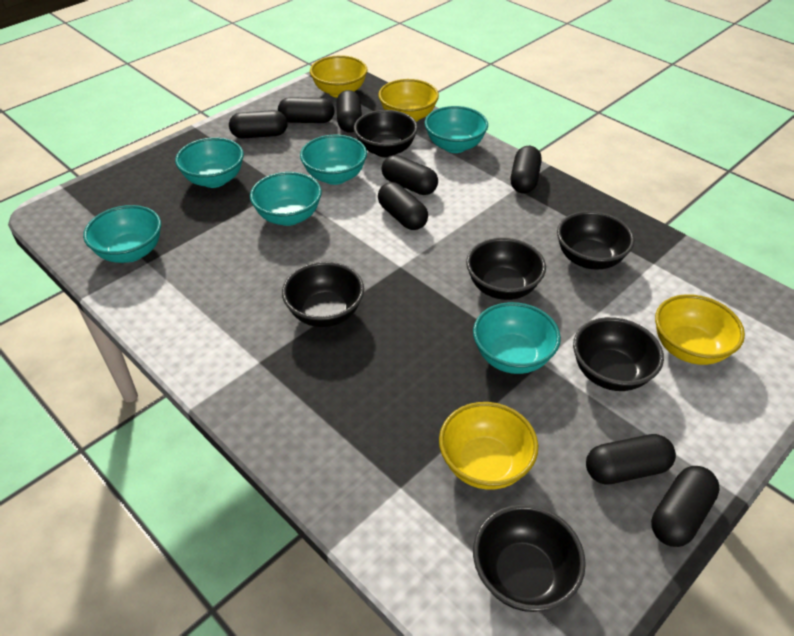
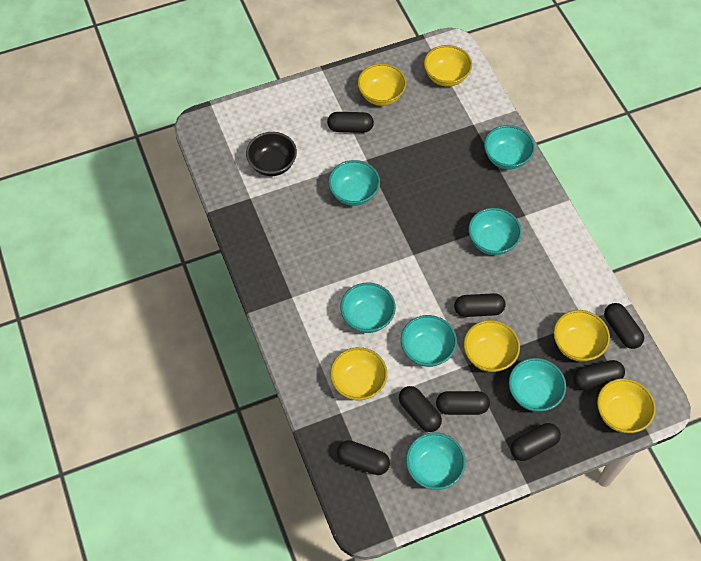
black bowl: [282,262,364,327] [354,110,418,157] [466,238,546,300] [473,504,586,612] [557,211,635,270] [573,317,664,391] = 6 -> [246,132,297,176] = 1
turquoise bowl: [83,205,161,263] [175,138,244,188] [250,172,322,226] [300,135,367,185] [425,106,488,153] [473,302,561,374] = 6 -> [328,160,380,206] [340,283,396,333] [401,315,457,367] [406,432,466,490] [468,208,522,255] [484,125,535,170] [509,358,566,412] = 7
yellow bowl: [310,55,368,98] [378,79,439,122] [439,402,538,490] [655,294,745,365] = 4 -> [330,347,387,401] [358,63,407,106] [424,45,472,87] [464,320,520,372] [554,310,610,361] [597,379,656,433] = 6

